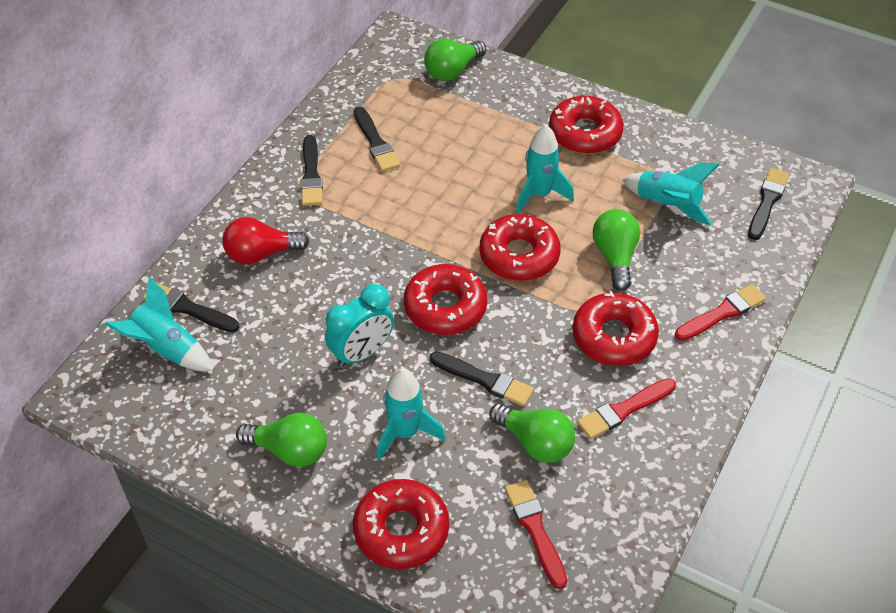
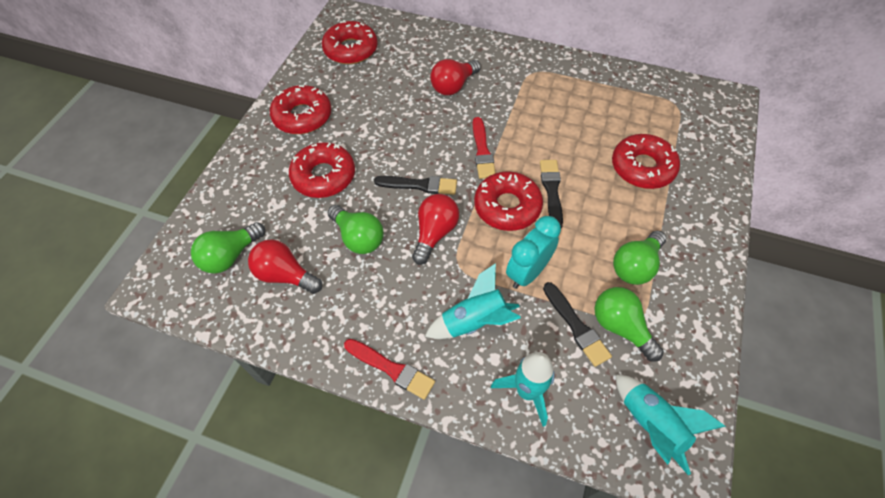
black brush: [143,282,239,332] [300,135,323,206] [354,107,400,172] [430,352,534,406] [748,168,790,240] = 5 -> [374,176,457,195] [540,160,563,228] [543,282,612,367] = 3
red brush: [505,480,567,589] [577,378,676,439] [675,284,766,341] = 3 -> [344,339,435,400] [473,117,496,179] = 2
red light bulb: [223,217,309,265] = 1 -> [248,239,322,294] [412,194,459,265] [430,59,481,95] = 3
turquoise rocket: [105,277,213,371] [377,368,445,460] [516,125,574,214] [623,163,720,226] = 4 -> [425,263,521,339] [491,352,555,427] [616,374,726,476] = 3

